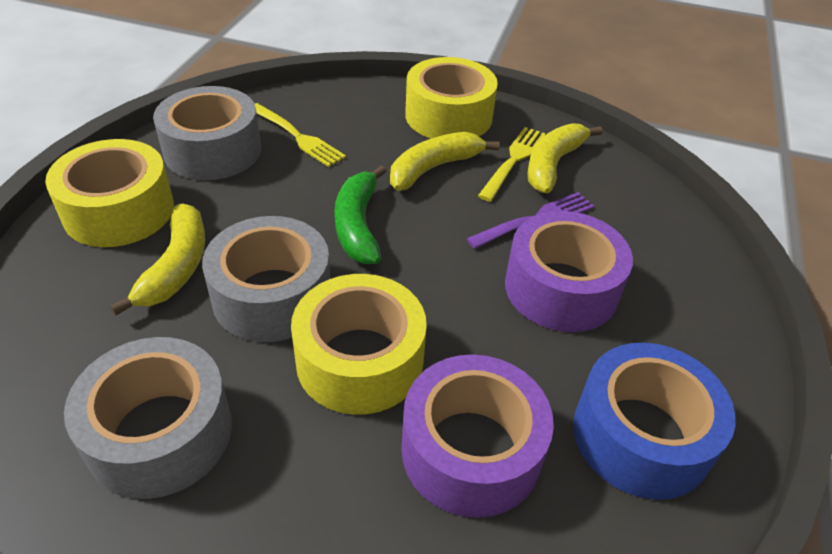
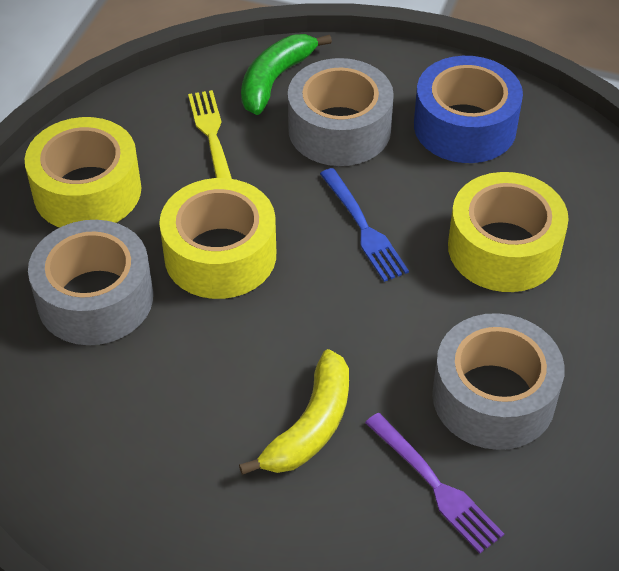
blue fork: none = 0 -> [320,168,409,282] = 1
purple tape: [401,354,554,518] [505,211,633,332] = 2 -> none = 0
yellow banana: [110,204,205,316] [390,132,500,191] [527,123,603,193] = 3 -> [239,349,349,475] = 1
yellow fork: [255,103,346,167] [478,127,546,202] = 2 -> [188,90,232,179] = 1

